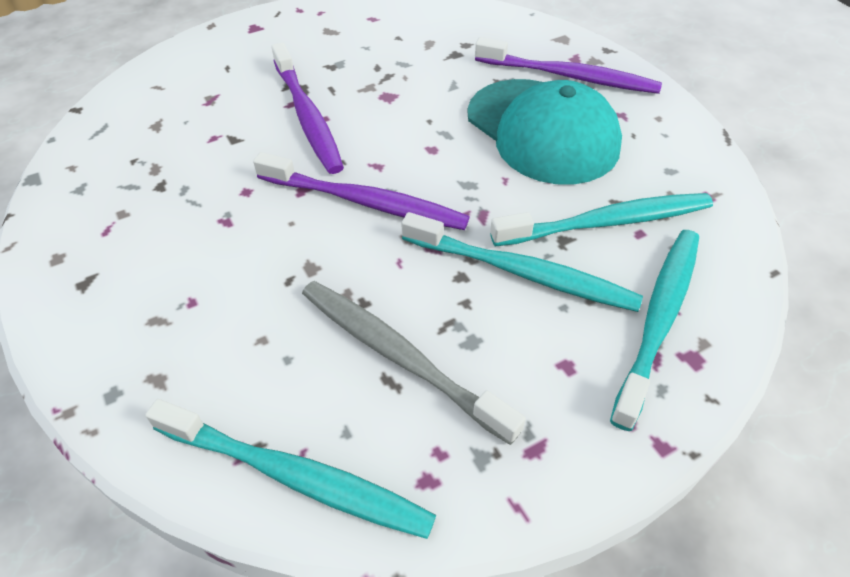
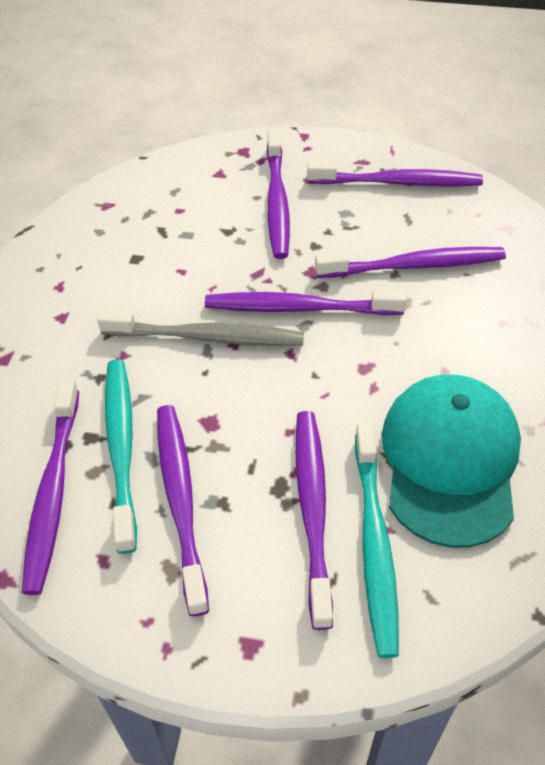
purple toothbrush: [253,152,469,230] [271,42,344,174] [475,37,662,94] = 3 -> [22,379,79,595] [157,405,209,616] [205,290,407,315] [267,129,290,259] [295,411,333,630] [307,161,483,187] [315,247,506,278] = 7
turquoise toothbrush: [145,399,436,539] [401,212,643,312] [490,193,713,246] [610,230,699,431] = 4 -> [105,359,137,554] [355,422,399,658] = 2

